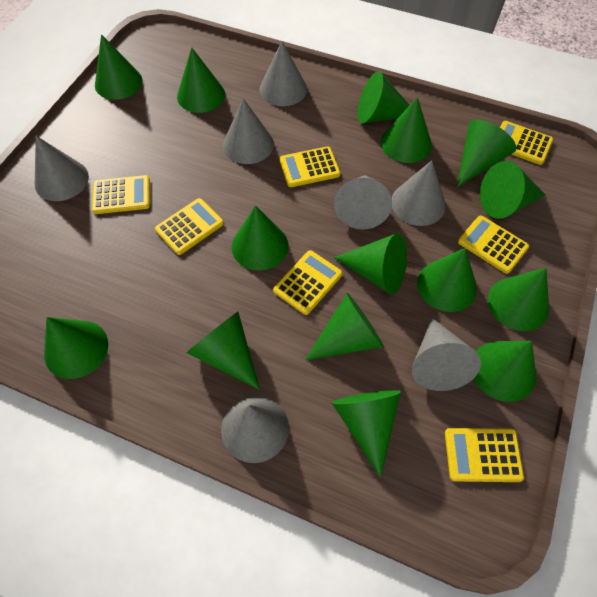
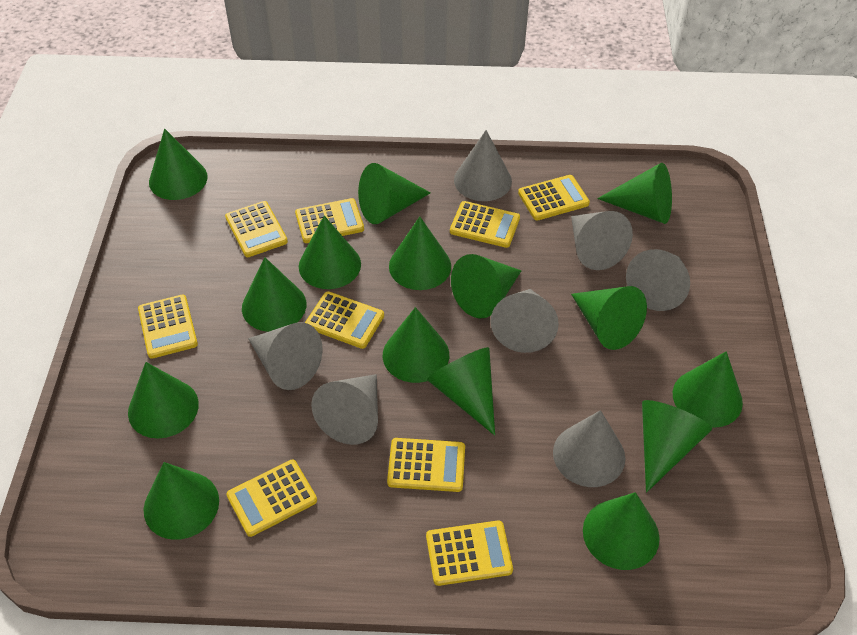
yellow calculator: [92,175,150,214] [155,198,224,255] [273,250,343,315] [280,146,340,187] [445,428,524,482] [458,215,529,274] [500,121,553,165] = 7 -> [138,295,198,359] [225,201,288,257] [226,460,317,537] [295,198,364,243] [305,291,384,349] [387,438,465,492] [426,520,513,586] [450,201,520,248] [518,175,590,221] = 9

